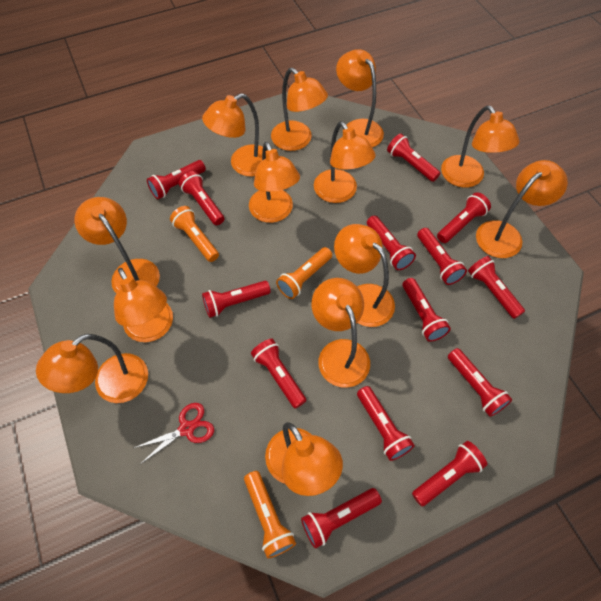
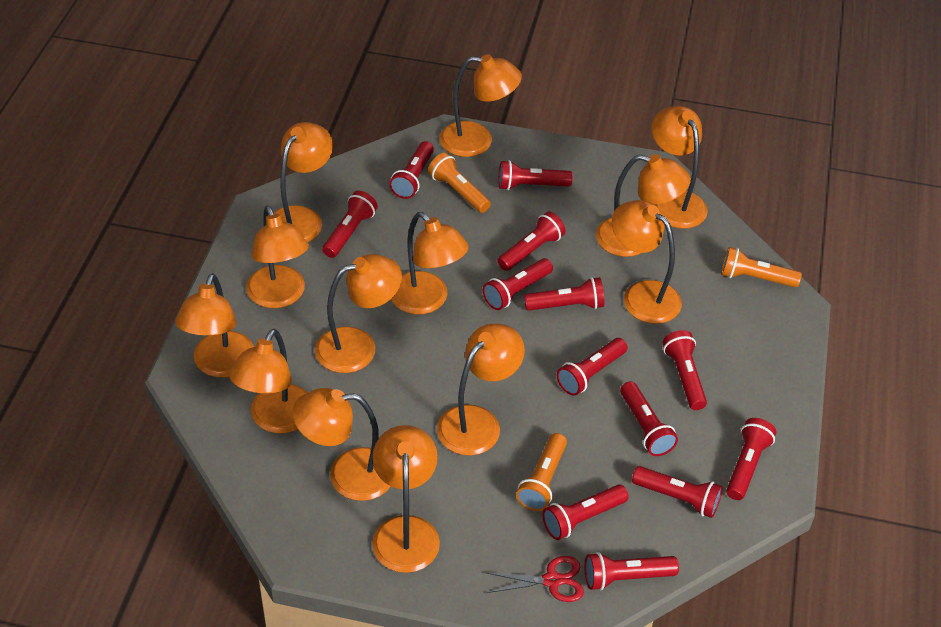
red flashlight: [147,160,206,199] [179,171,224,225] [202,281,271,318] [251,339,306,409] [301,488,382,549] [357,386,415,461] [367,216,416,270] [387,134,440,182] [403,278,451,342] [412,441,487,507] [417,228,467,285] [437,192,491,243] [448,348,512,417] [468,256,525,319] = 14 -> [322,191,378,258] [389,141,434,199] [483,258,553,310] [497,212,565,271] [499,160,573,190] [524,277,605,311] [542,484,629,540] [557,338,628,396] [585,552,679,591] [620,381,678,456] [632,466,723,518] [662,330,707,410] [726,418,776,500] = 13

